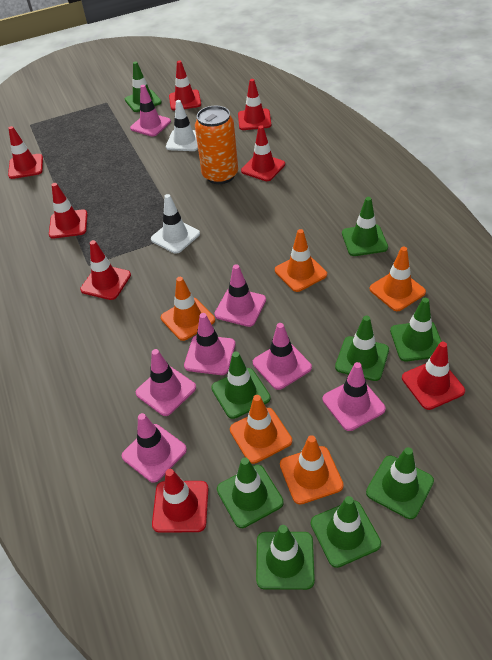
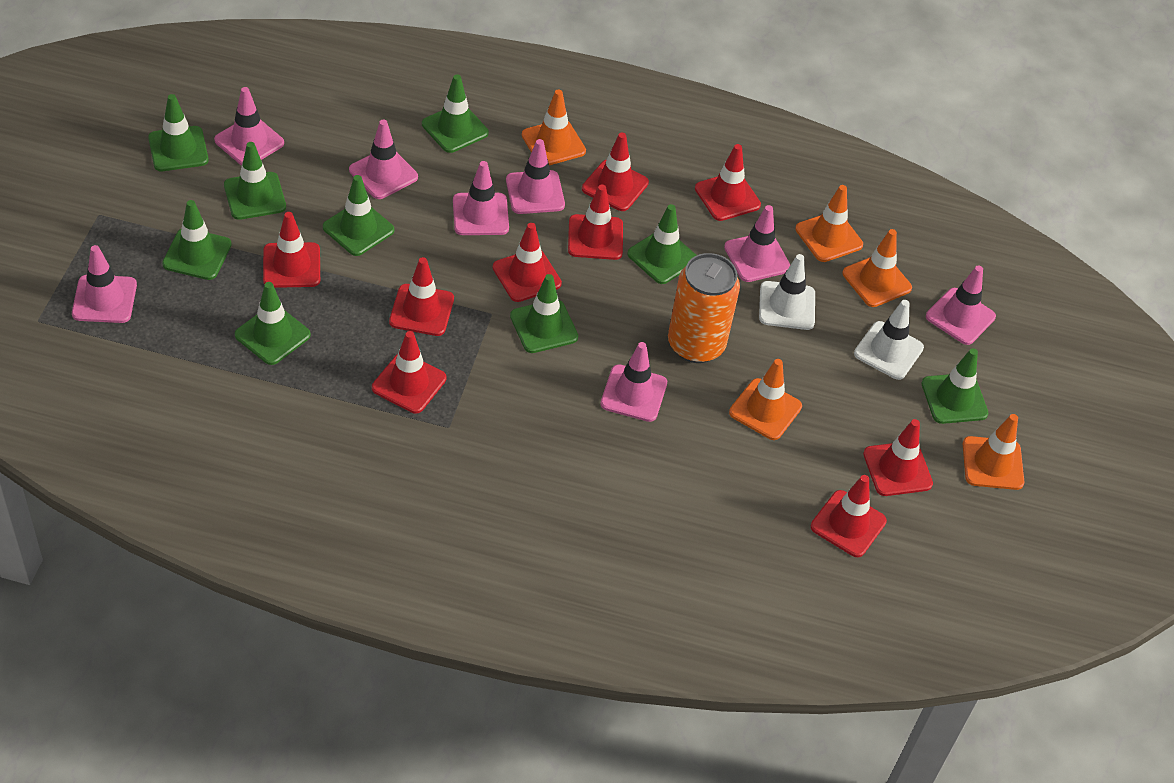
pink traffic cone: [122,413,187,483] [130,85,171,137] [136,349,196,416] [184,313,235,375] [214,264,266,327] [253,323,312,390] [323,362,386,431] = 7 -> [72,245,137,323] [214,87,284,166] [349,120,418,199] [453,161,509,235] [506,139,565,214] [600,342,667,422] [724,205,790,282] [926,265,996,345] = 8
red traffic cone: [8,126,43,179] [49,183,88,239] [80,240,131,300] [152,469,208,533] [169,61,201,111] [238,79,271,130] [241,125,285,181] [402,342,465,410] = 8 -> [263,212,320,288] [372,331,446,413] [389,257,454,336] [493,223,562,302] [568,185,623,260] [582,133,649,211] [695,144,761,221] [811,475,887,557] [863,419,933,496] = 9

